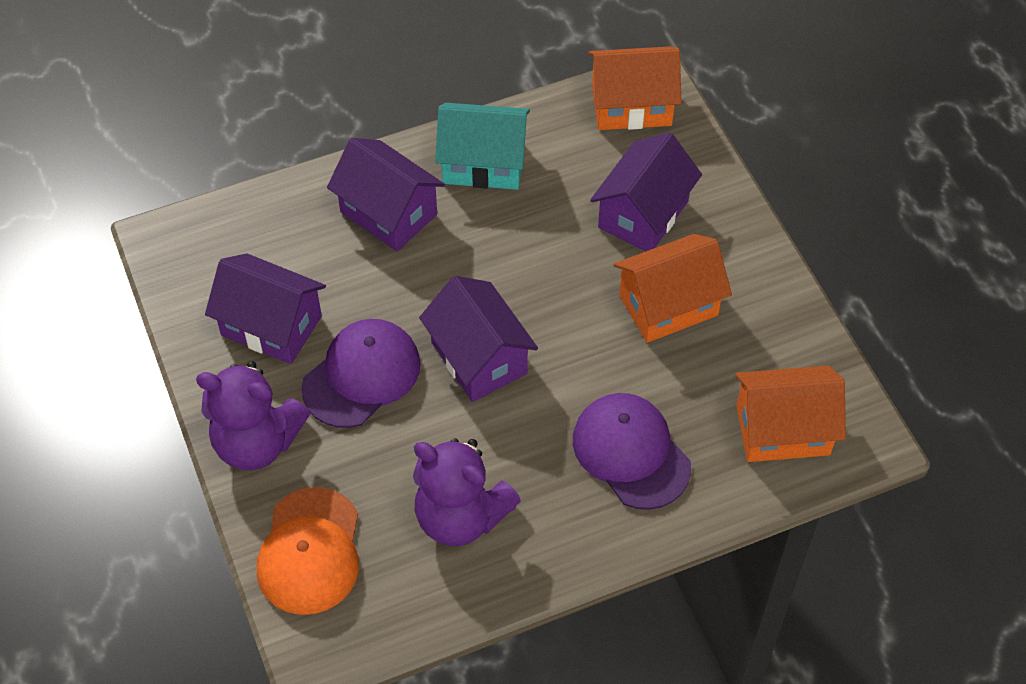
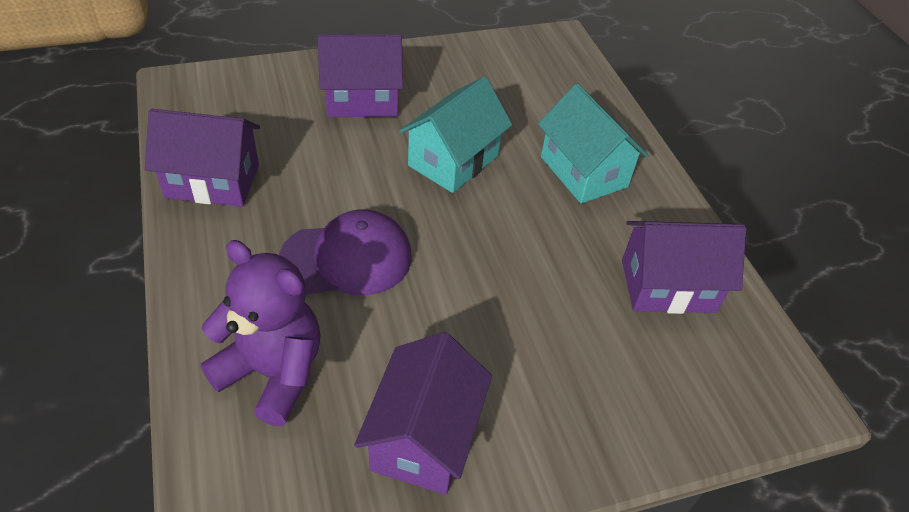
orange cap: [257,487,359,615] = 1 -> none = 0
orange house: [588,46,681,130] [613,234,732,343] [735,366,846,462] = 3 -> none = 0
purple cap: [301,319,420,428] [573,393,691,510] = 2 -> [279,209,412,295] = 1
purple teddy bear: [196,361,310,471] [413,438,521,546] = 2 -> [200,240,321,426] = 1
turquoise house: [435,103,530,190] = 1 -> [399,77,512,193] [538,84,649,204] = 2

